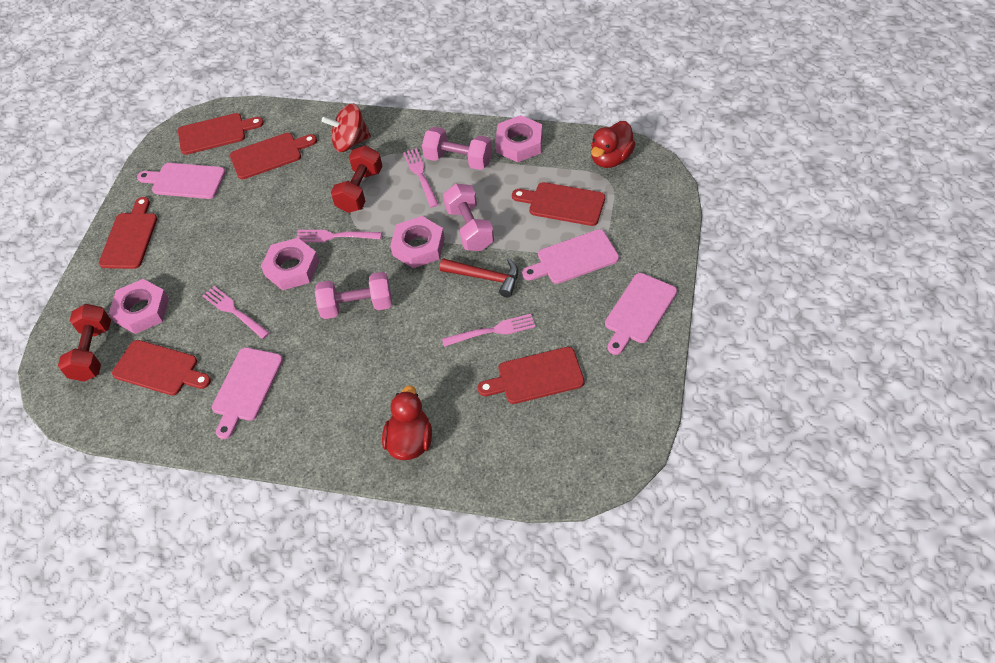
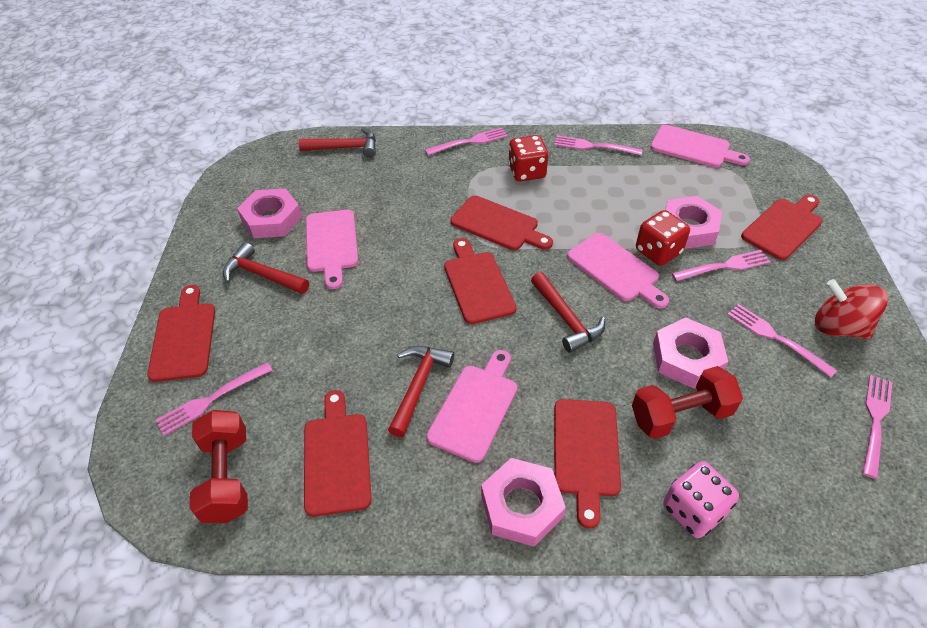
pink dice: none = 0 -> [663,461,739,538] = 1
pink dumbbell: [315,272,392,319] [422,127,492,170] [443,184,494,251] = 3 -> none = 0
pink fork: [202,286,270,339] [296,230,382,242] [403,148,439,208] [442,314,535,347] = 4 -> [156,362,272,436] [425,128,508,155] [554,135,642,155] [672,250,770,281] [727,304,837,377] [862,375,893,479] = 6
red dice: none = 0 -> [508,135,549,181] [636,210,690,266] = 2
red duck: [382,385,432,460] [591,121,636,168] = 2 -> none = 0
red hammer: [440,258,518,297] = 1 -> [223,242,309,294] [299,128,376,158] [388,346,454,437] [531,272,605,353] = 4

